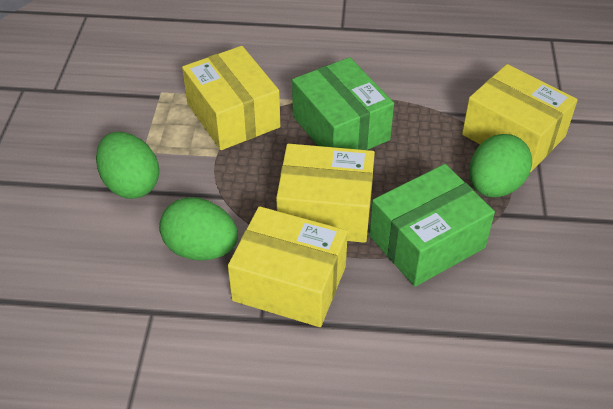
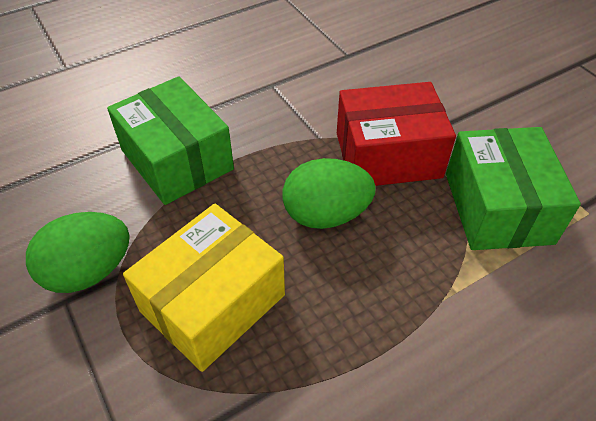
green egg: [96,132,159,199] [159,197,238,261] [469,134,532,197] = 3 -> [26,212,130,293] [283,158,375,229] = 2
red box: none = 0 -> [337,82,456,186] = 1
yellow box: [182,46,280,150] [228,206,348,327] [276,144,375,243] [462,64,578,172] = 4 -> [123,204,285,372] = 1

